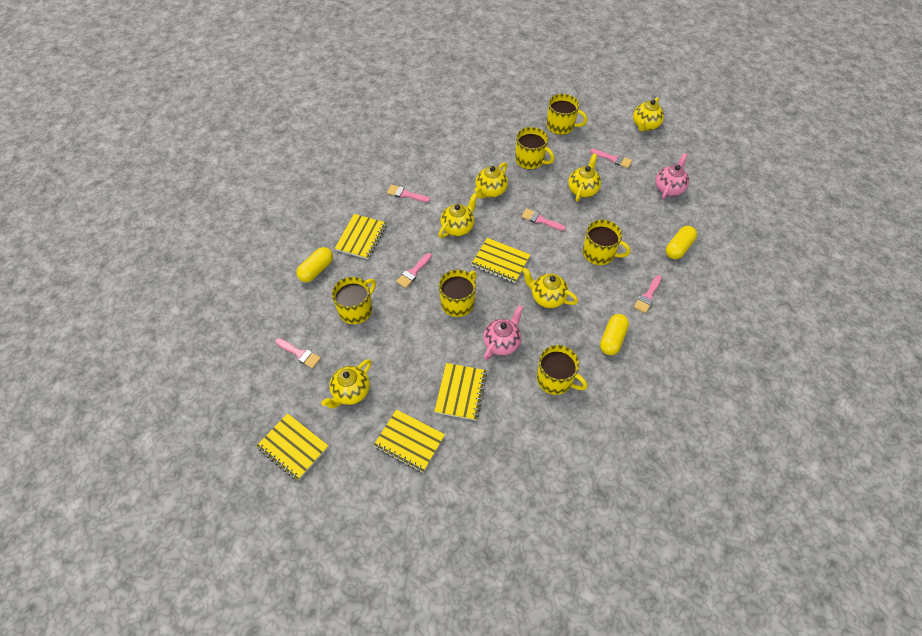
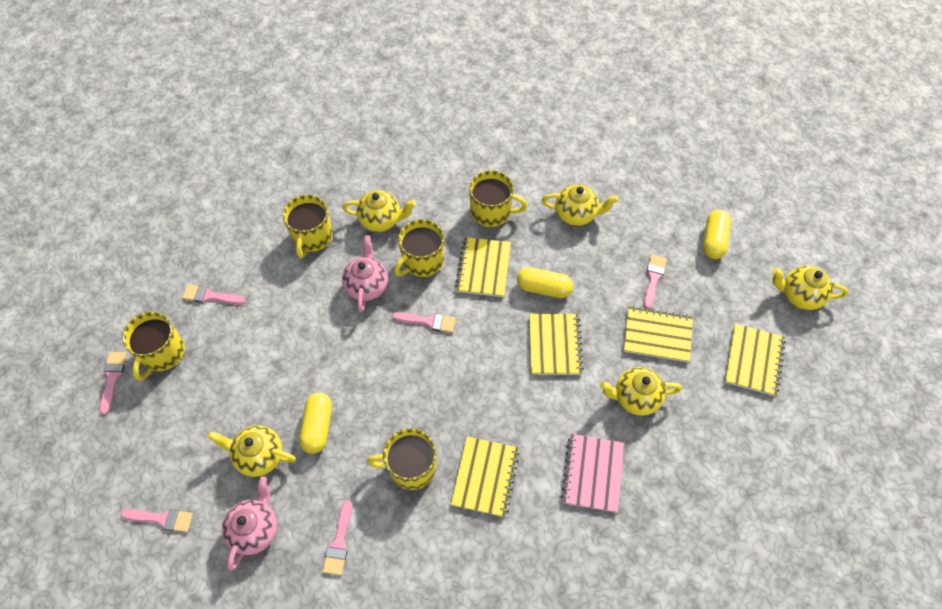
pink notebook: none = 0 -> [561,434,624,513] = 1
yellow mug: [332,277,376,324] [439,270,477,317] [515,127,554,169] [537,345,588,395] [547,94,587,135] [583,220,631,265] = 6 -> [122,312,185,381] [282,195,333,258] [367,428,436,490] [394,219,444,277] [469,170,528,227] = 5
yellow teapot: [321,359,372,408] [439,193,477,238] [475,162,508,199] [522,268,578,308] [568,153,601,202] [633,97,664,132] = 6 -> [207,425,296,477] [342,190,416,232] [542,184,619,226] [600,367,682,416] [772,266,849,310] = 5

